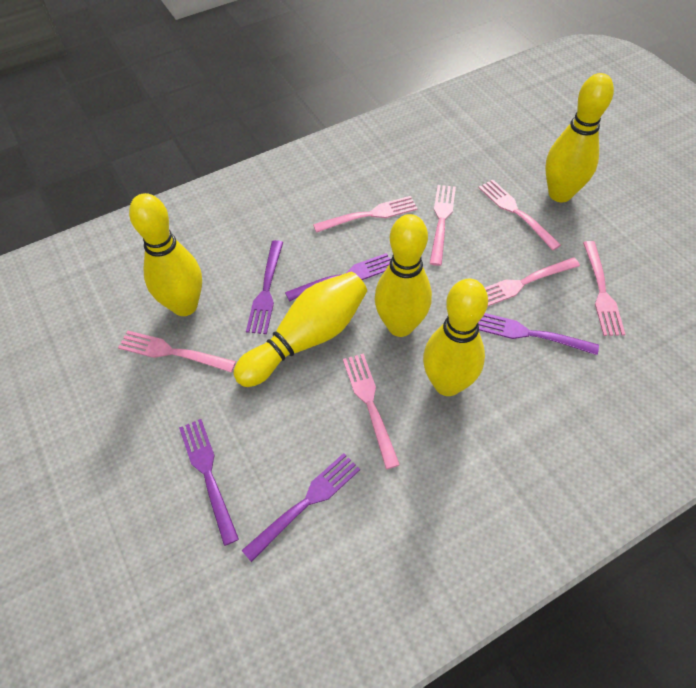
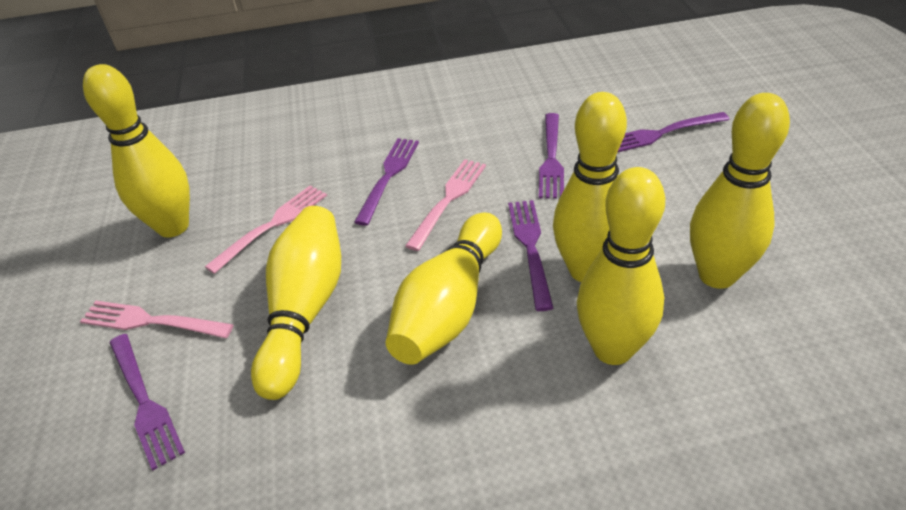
pink fork: [118,331,236,372] [313,196,418,233] [343,353,400,469] [430,185,456,266] [478,179,561,250] [485,257,580,306] [583,241,625,336] = 7 -> [80,301,233,338] [205,185,327,274] [405,159,486,251] = 3
yellow bowling pin: [129,193,202,316] [234,272,367,387] [375,214,432,337] [423,278,488,396] [545,73,614,202] = 5 -> [83,64,190,238] [251,206,341,400] [386,213,502,365] [553,92,627,282] [577,167,665,365] [690,93,790,289] = 6

